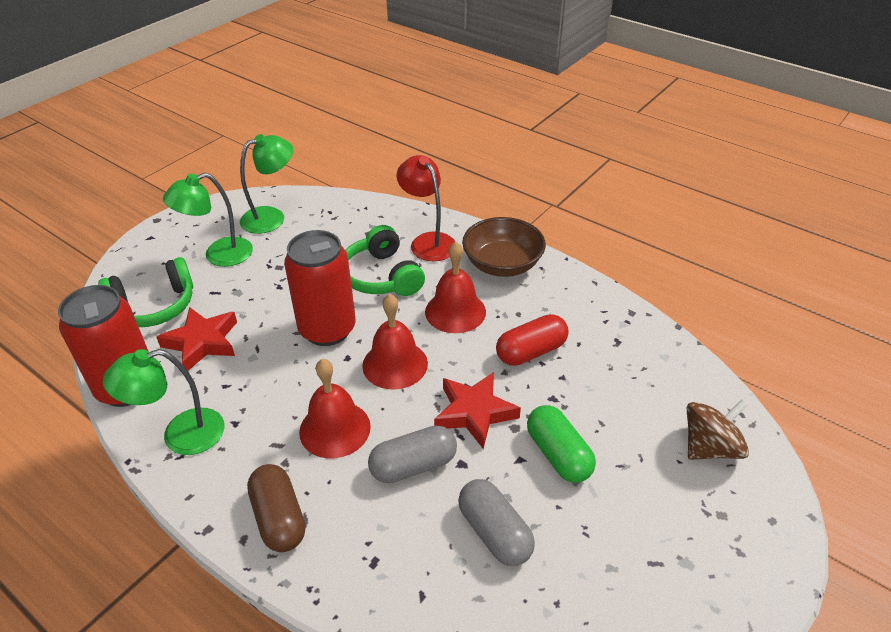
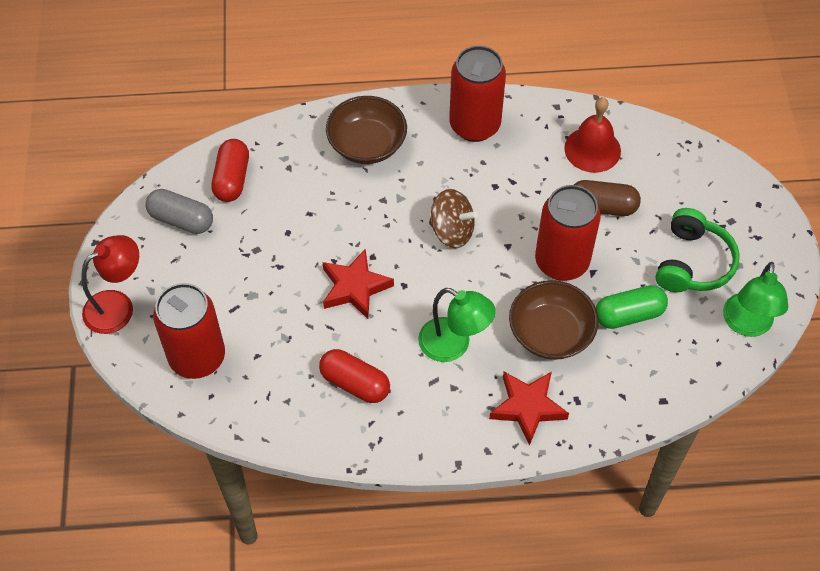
brown bowl: [462,217,546,277] = 1 -> [326,96,407,164] [509,280,599,360] = 2
green headphones: [98,257,193,327] [345,225,425,296] = 2 -> [656,208,740,292] = 1
green lamp: [103,349,224,455] [163,173,253,267] [240,134,293,234] = 3 -> [418,288,496,362] [723,262,788,337] = 2
grey capsule: [368,425,457,483] [458,479,535,566] = 2 -> [145,189,213,234] = 1
red bell: [299,359,371,458] [362,294,428,389] [425,242,486,333] = 3 -> [564,97,621,173] = 1
red can: [58,285,149,407] [284,230,356,346] = 2 -> [153,283,225,379] [449,46,506,142] [535,185,601,281] = 3
red capsule: [496,314,569,366] = 1 -> [212,139,249,202] [319,349,390,403] = 2

